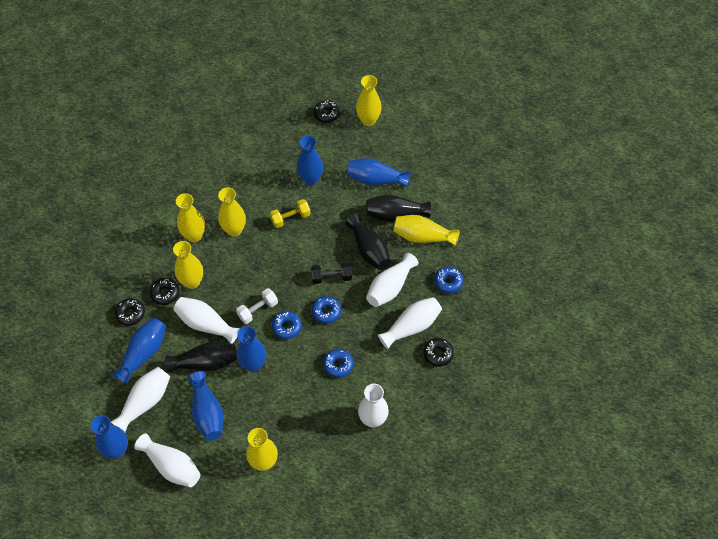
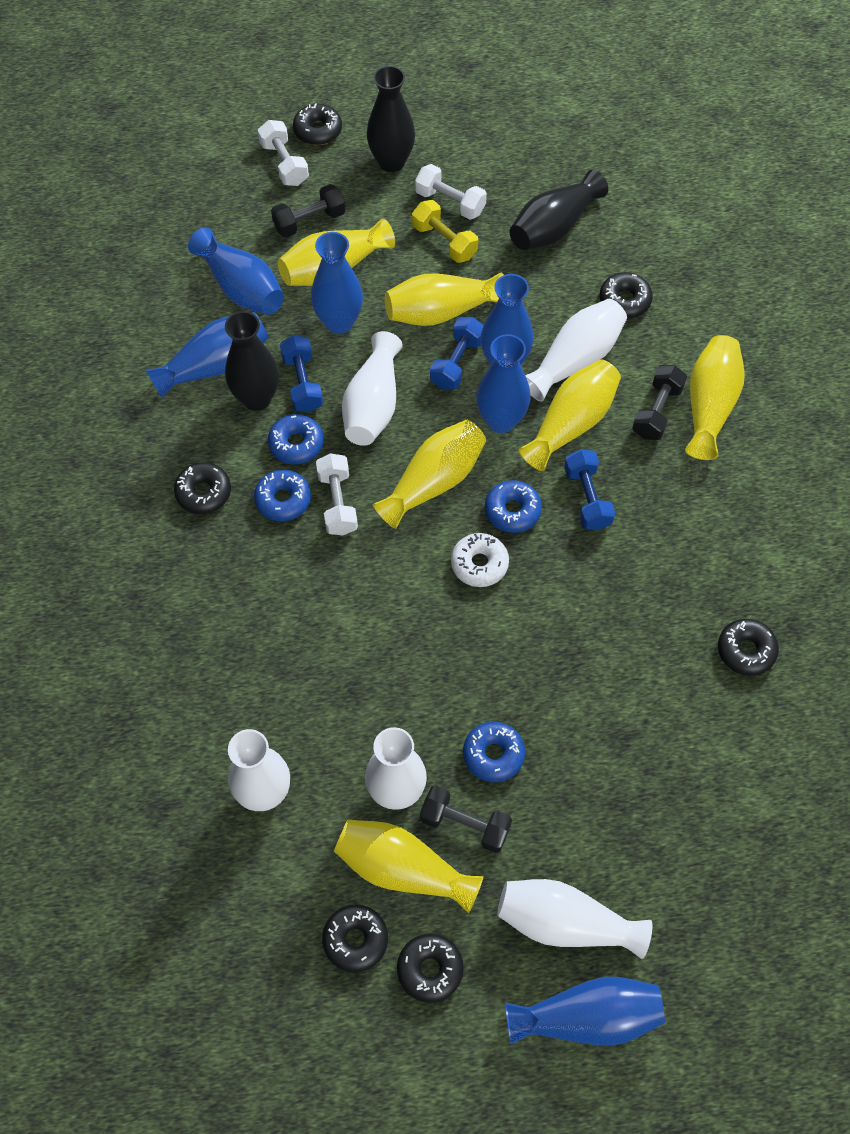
black donut: [115,298,145,326] [150,278,179,305] [314,100,340,123] [423,338,454,366] = 4 -> [174,462,231,514] [293,103,342,145] [322,904,388,972] [397,934,464,1003] [599,272,653,318] [718,619,779,676] = 6
black dumbbell: [311,262,352,284] = 1 -> [271,184,345,238] [420,786,512,853] [632,365,687,440] = 3
blue dumbbell: none = 0 -> [280,335,323,412] [430,317,484,390] [564,449,615,530] = 3
white donut: none = 0 -> [451,533,509,587] = 1
white dumbbell: [236,288,278,324] = 1 -> [258,120,309,186] [316,453,358,535] [415,164,487,220] = 3
white vase: [111,367,170,432] [134,433,201,487] [173,297,240,344] [358,384,389,428] [366,253,418,307] [378,297,442,349] = 6 -> [228,729,290,811] [342,331,402,446] [365,727,427,810] [497,879,652,959] [525,299,627,402] = 5

